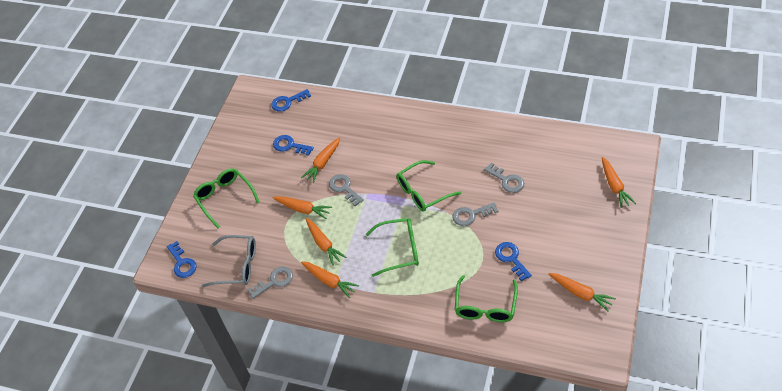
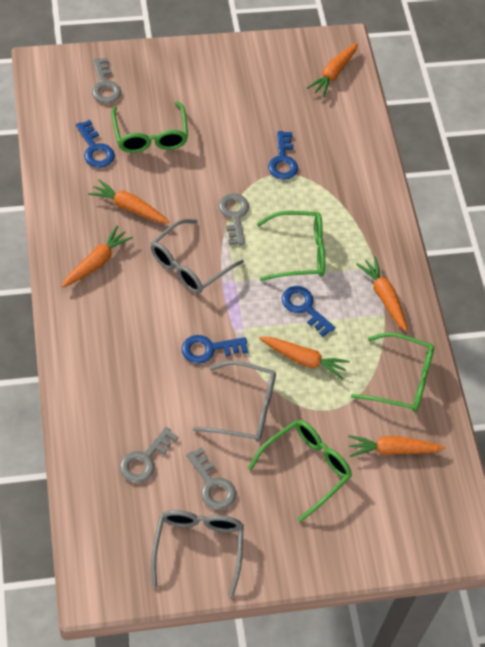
grey glasses: [202,235,256,287] = 1 -> [150,219,244,294] [151,510,244,597] [193,361,276,442] = 3

